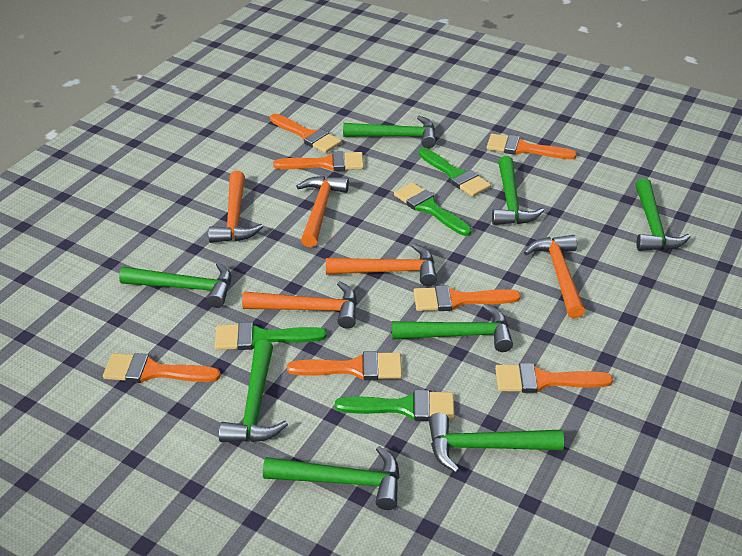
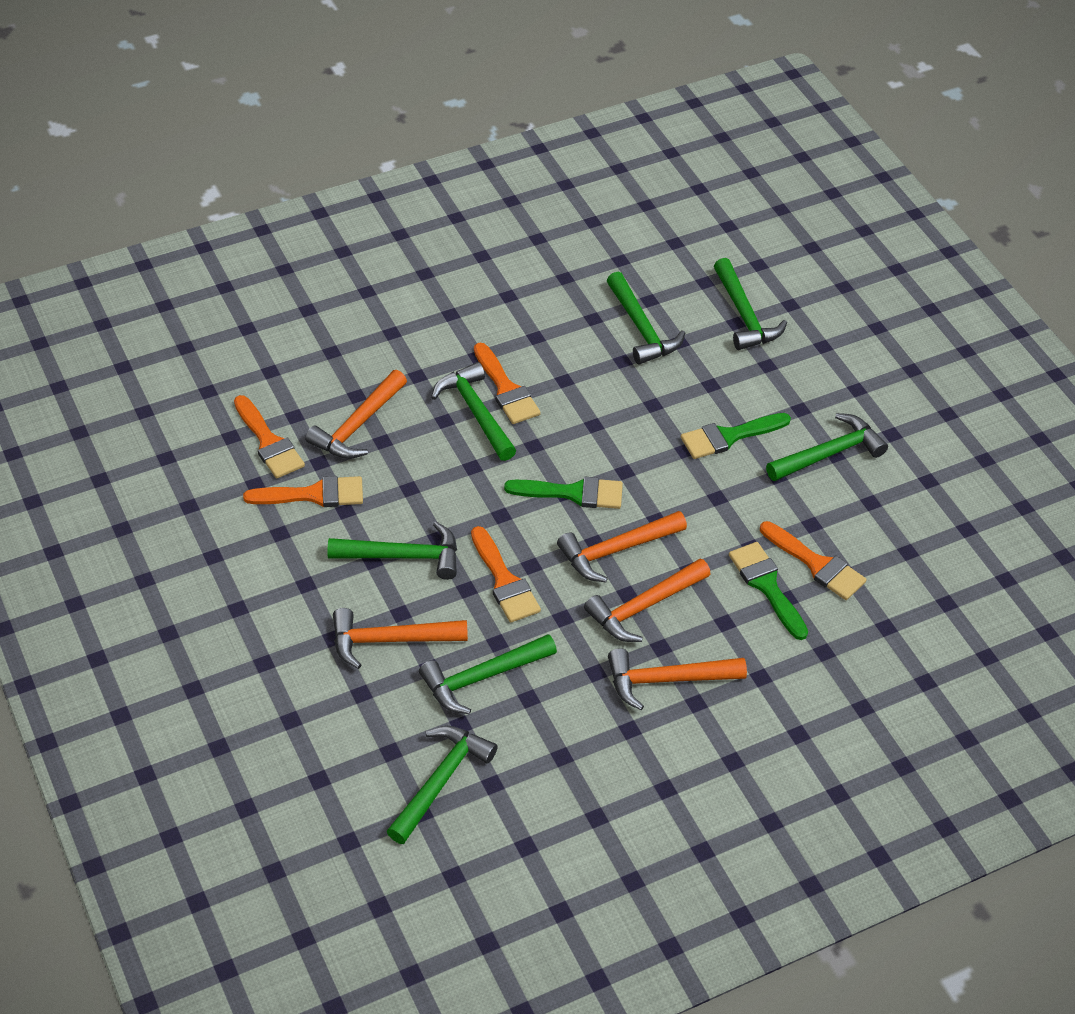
green brush: [215,322,327,350] [335,390,455,421] [394,182,472,236] [419,148,491,197] = 4 -> [504,477,623,509] [681,413,791,459] [729,542,808,640] = 3
green hammer: [119,262,231,308] [219,340,288,442] [263,446,400,510] [343,116,436,148] [392,304,513,352] [429,413,564,473] [492,156,544,225] [636,178,691,251] = 8 -> [327,522,457,580] [387,726,498,844] [419,634,557,714] [431,362,516,461] [607,272,685,365] [714,258,787,350] [766,413,888,481] = 7
orange brush: [103,353,221,383] [270,114,342,153] [273,151,364,171] [287,351,402,380] [414,285,521,311] [487,134,577,159] [495,363,613,393] = 7 -> [234,395,305,478] [243,476,363,507] [471,526,541,622] [474,343,541,424] [760,521,867,600] = 5

